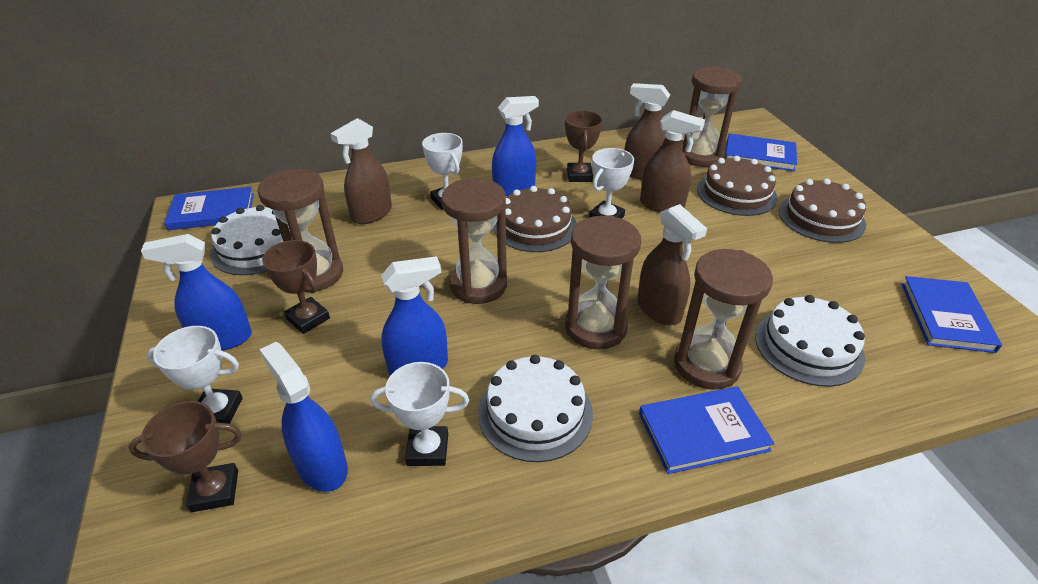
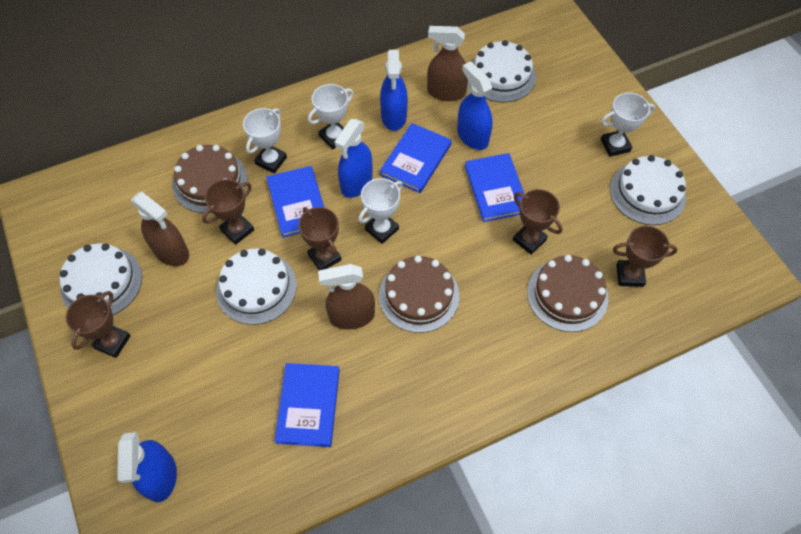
brown hourglass: [258,169,343,292] [441,178,507,304] [565,215,641,350] [674,249,773,390] [682,67,742,167] = 5 -> none = 0
brown spray bottle: [330,118,392,224] [625,83,670,180] [637,204,707,325] [640,110,705,212] = 4 -> [131,192,189,266] [318,264,375,329] [427,26,468,101] = 3
brown trophy: [128,401,242,512] [262,240,330,334] [565,110,603,182] = 3 -> [66,291,131,358] [202,179,254,245] [298,207,342,270] [513,189,563,255] [613,226,678,287] = 5
white cake: [210,205,292,275] [478,355,593,462] [755,295,865,387] = 3 -> [60,243,142,315] [216,249,297,325] [472,40,536,103] [610,155,686,225] = 4

